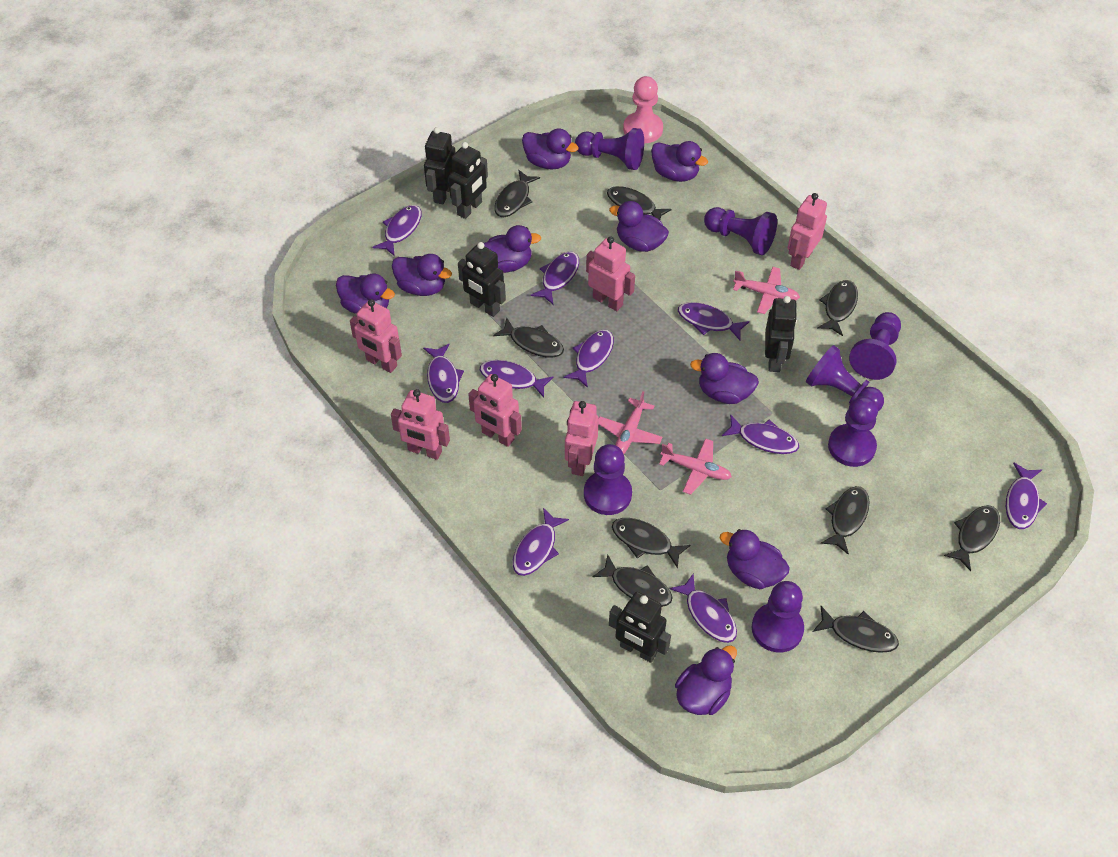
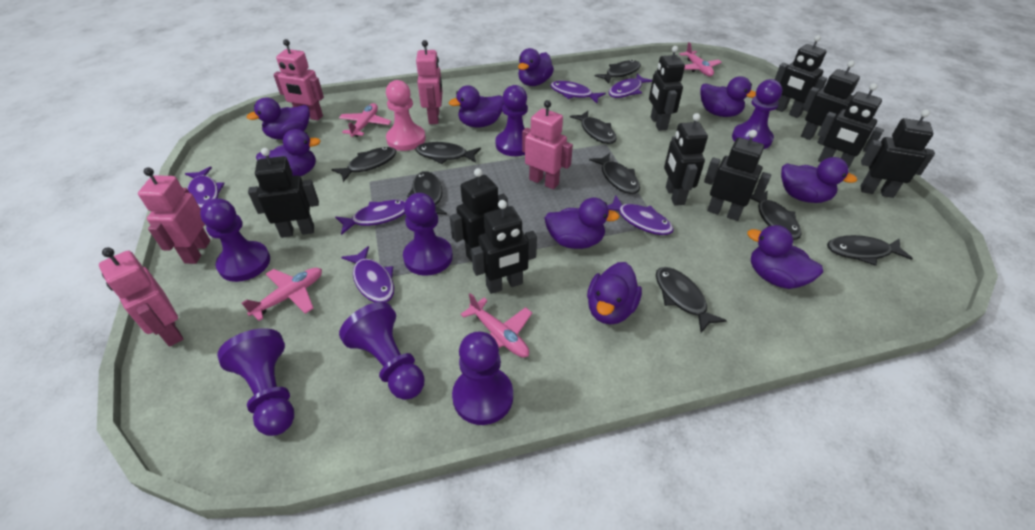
black robot: [424,127,456,205] [448,142,488,219] [458,242,506,317] [609,592,671,663] [765,296,797,372] = 5 -> [248,148,319,238] [450,168,508,262] [471,200,537,294] [649,46,685,131] [664,113,708,206] [704,130,771,221] [775,35,827,118] [801,61,860,146] [817,83,884,169] [860,110,935,198] = 10
pink plane: [598,391,663,454] [659,438,732,495] [733,267,800,314] = 3 -> [242,268,322,321] [339,103,391,137] [461,293,532,358] [679,42,722,76] = 4
pink robot: [350,299,402,373] [391,389,450,460] [468,374,522,447] [565,401,599,476] [586,236,635,311] [788,193,827,270] = 6 -> [99,247,183,347] [138,167,210,264] [273,39,324,120] [416,40,443,124] [522,100,573,189] = 5
purple fish: [373,205,422,256] [423,343,464,403] [480,360,554,398] [513,508,569,576] [530,251,579,304] [563,330,614,388] [670,574,737,643] [678,302,750,340] [722,414,799,454] [1006,463,1047,529] = 10 -> [185,166,225,209] [335,200,405,235] [341,246,394,302] [550,81,606,103] [607,195,674,235] [609,73,652,98] = 6

